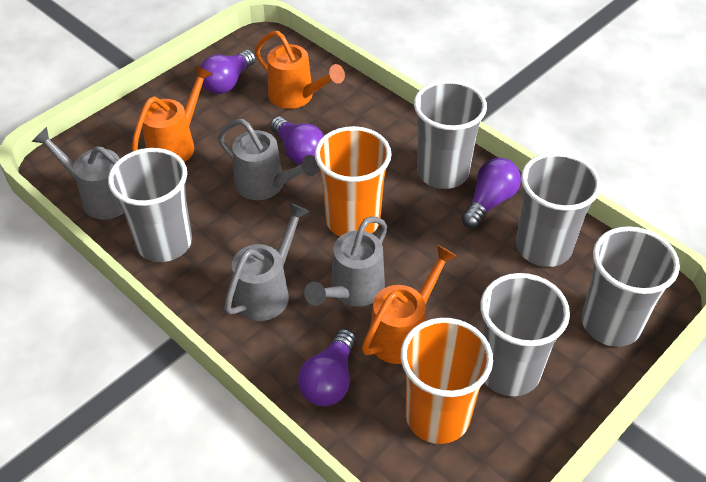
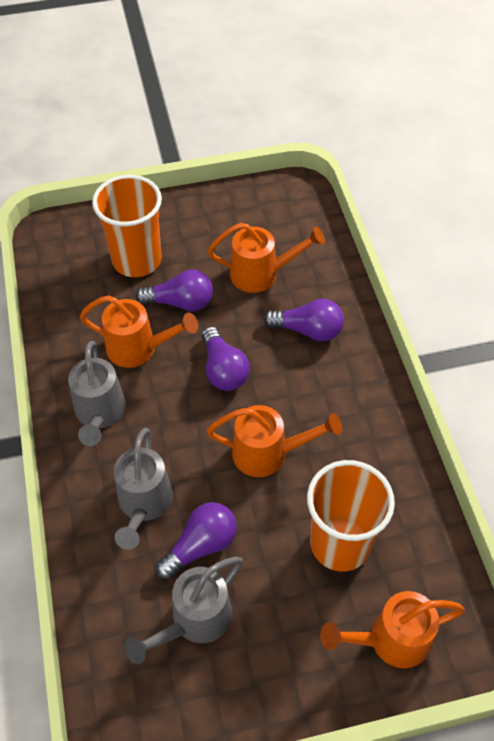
grey cup: [108,148,192,262] [414,80,487,189] [480,273,570,396] [516,152,601,267] [582,226,680,347] = 5 -> none = 0
grey watering can: [32,127,124,220] [218,119,319,200] [224,203,310,321] [304,216,387,306] = 4 -> [68,341,126,446] [114,428,173,550] [125,557,243,664] = 3
orange watering can: [132,65,212,162] [255,31,345,109] [362,245,458,364] = 3 -> [80,295,198,368] [207,405,342,477] [208,223,325,293] [320,591,465,668] = 4

